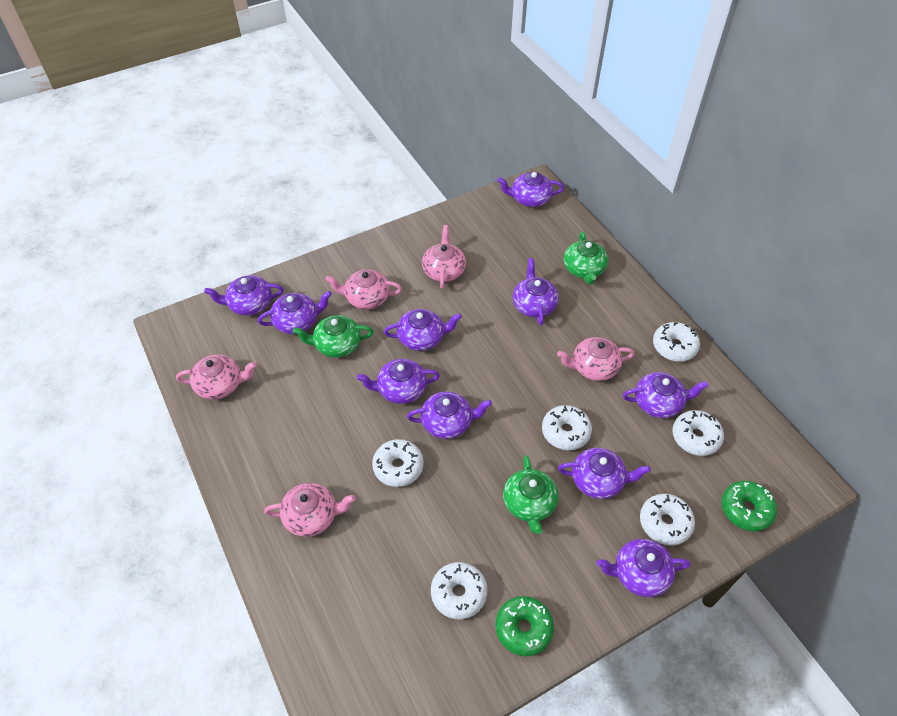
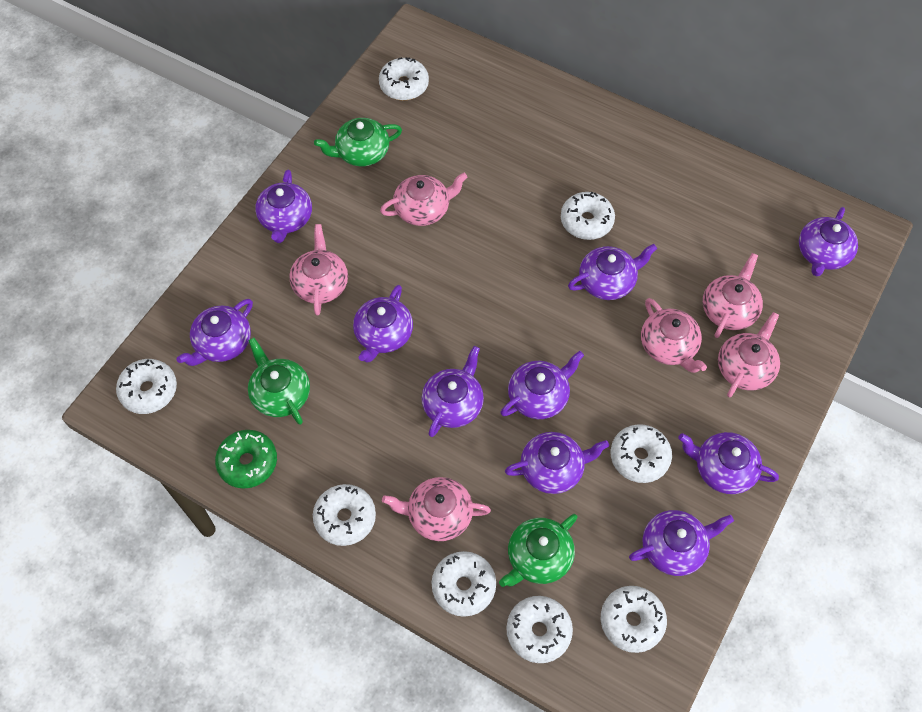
green donut: [495,596,554,656] [722,481,777,531] = 2 -> [215,430,277,488] = 1
pink teapot: [176,355,256,400] [264,483,355,537] [326,270,402,309] [422,225,466,289] [557,337,635,381] = 5 -> [289,224,348,316] [380,173,468,226] [382,477,491,541] [641,298,707,373] [703,253,763,338] [718,312,780,397] = 6
white donut: [372,439,424,487] [431,562,487,619] [542,405,592,450] [640,494,695,546] [653,322,700,362] [672,410,724,456] = 6 -> [116,359,177,414] [313,484,376,546] [379,57,429,100] [432,551,496,617] [506,596,573,663] [561,192,615,240] [601,586,667,653] [611,424,672,483] = 8

